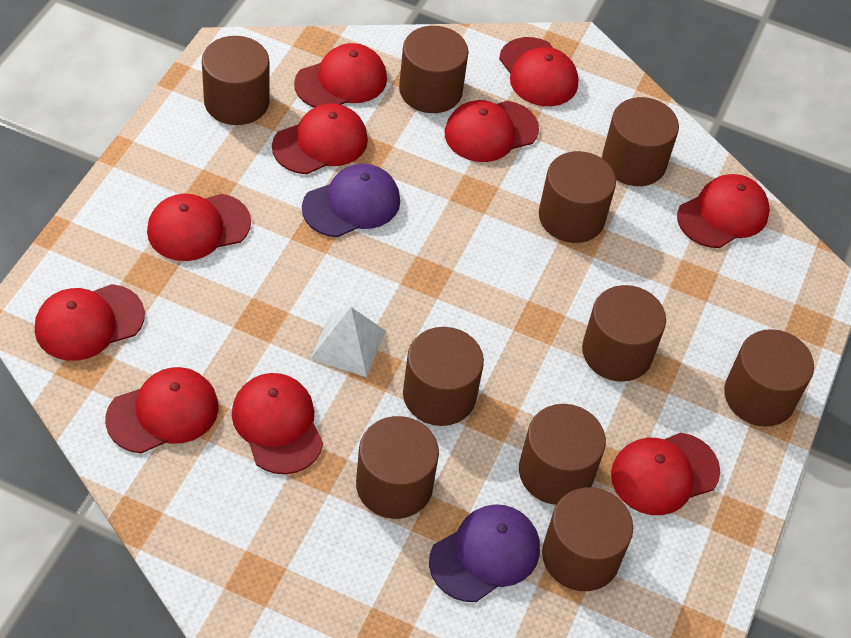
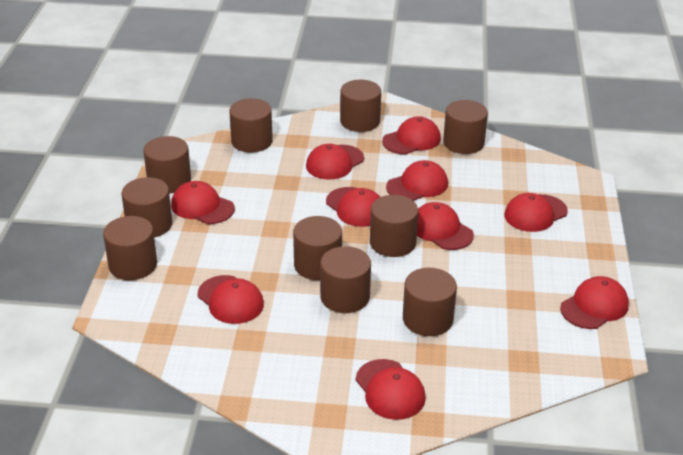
purple cap: [302,164,400,237] [429,504,540,602] = 2 -> none = 0
white pyramid: [310,307,386,377] = 1 -> none = 0

